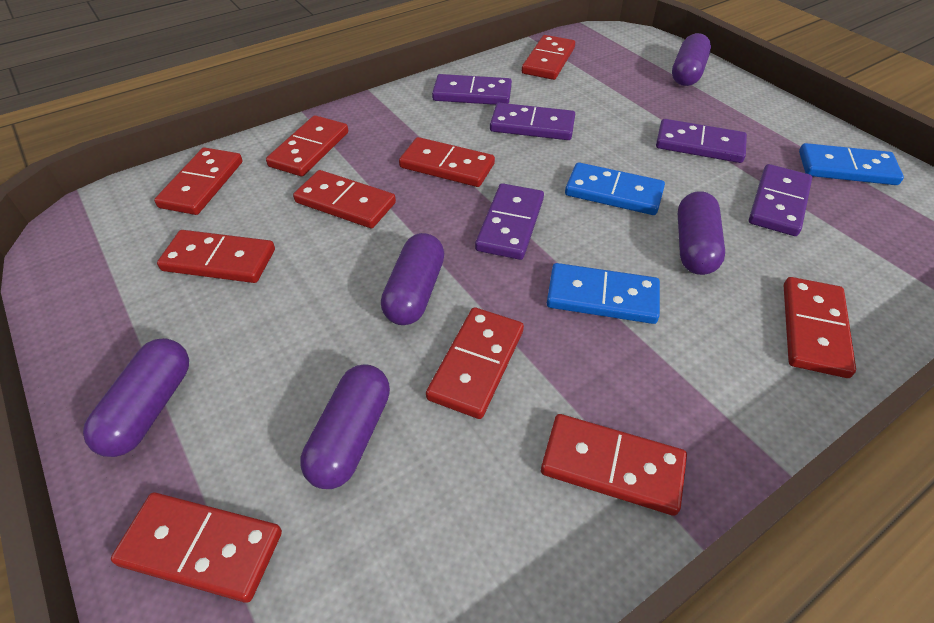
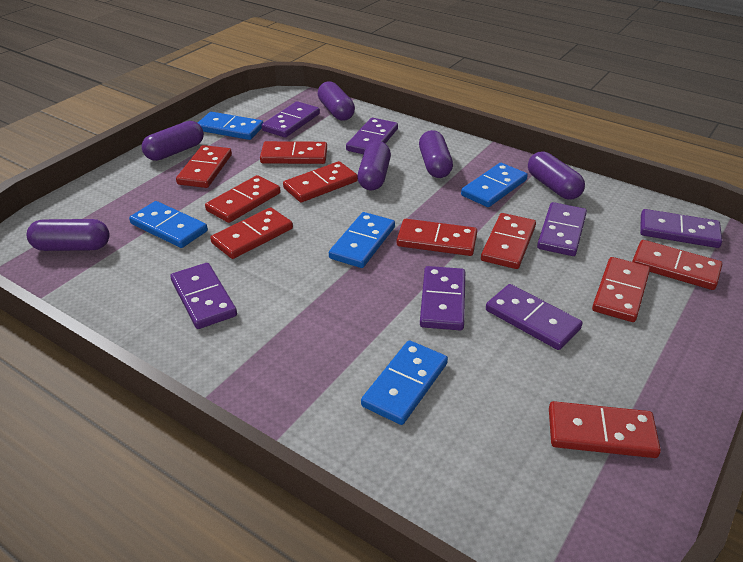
blue domino: [547,263,660,324] [565,162,665,215] [799,143,904,185] = 3 -> [129,201,208,248] [198,112,263,140] [329,212,395,268] [361,340,448,425] [461,163,528,207] = 5
purple capsule: [83,338,189,457] [300,364,390,489] [381,233,444,325] [672,33,711,86] [678,191,725,275] = 5 -> [26,219,110,251] [142,121,204,161] [318,81,355,121] [358,141,391,190] [419,130,453,178] [528,151,585,200] = 6
purple domino: [432,74,512,105] [475,183,544,260] [490,103,575,140] [656,119,747,163] [749,164,812,236] = 5 -> [170,263,237,329] [262,101,320,138] [346,118,398,154] [420,266,465,330] [486,284,583,350] [537,202,587,256] [640,209,722,248] = 7

